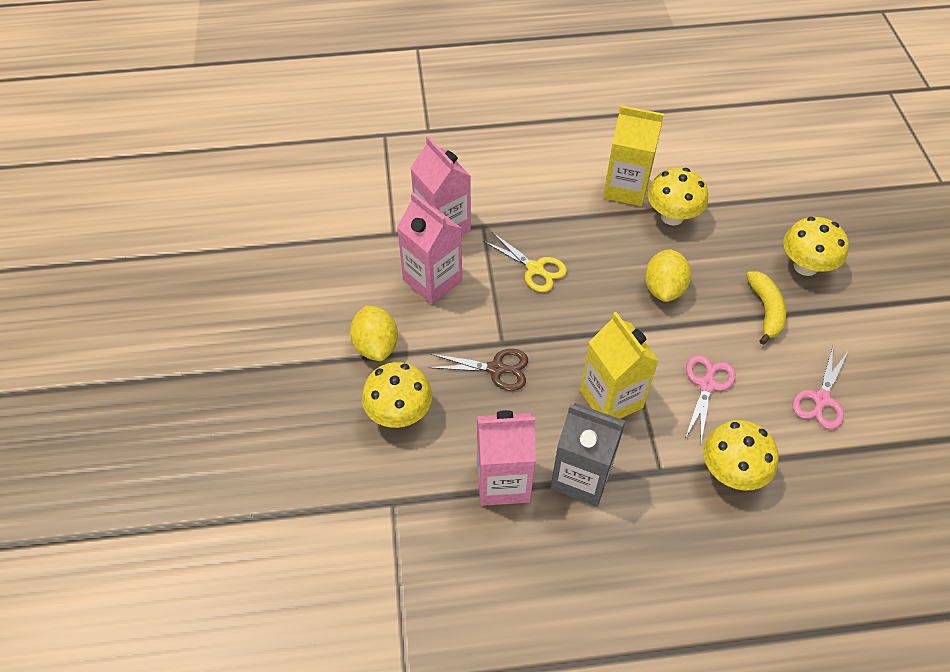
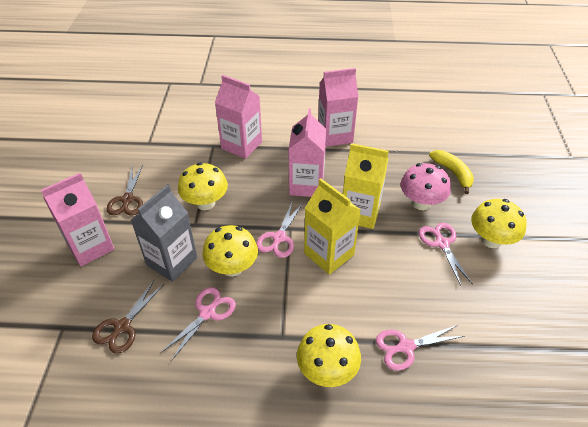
brown scissors: [428,349,528,391] = 1 -> [92,280,164,354] [107,165,143,215] = 2
pink carton: [397,193,462,304] [411,136,471,235] [477,410,536,506] = 3 -> [41,173,114,266] [215,75,262,159] [289,108,327,197] [318,68,358,147] = 4
pink mushroom: none = 0 -> [401,163,451,210] = 1
pink scissors: [685,355,736,442] [792,347,849,429] = 2 -> [161,287,236,361] [256,200,303,258] [376,325,464,371] [419,223,473,285] = 4
yellow lemon: [350,306,398,361] [645,249,691,302] = 2 -> none = 0
yellow scissors: [483,232,567,292] = 1 -> none = 0

